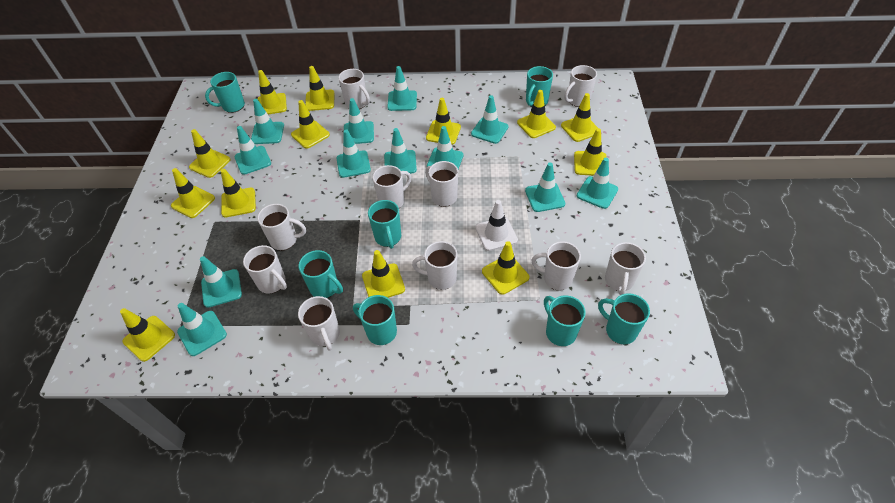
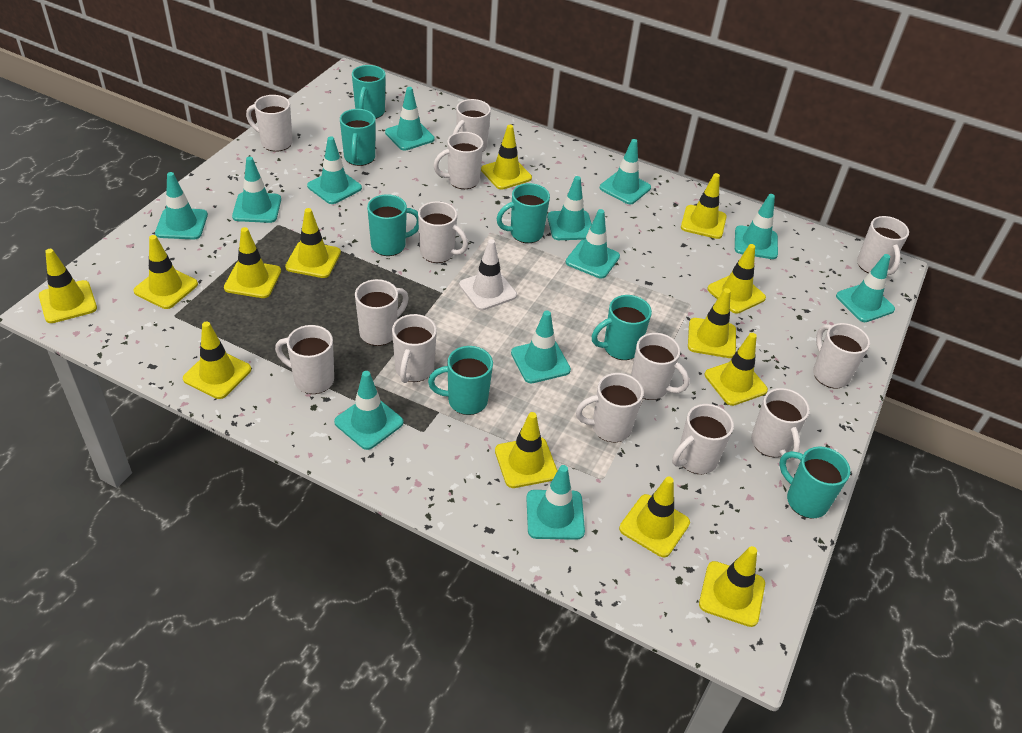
white mug: [243,245,287,294] [257,204,306,250] [298,296,340,351] [338,69,370,109] [372,165,411,208] [412,241,457,290] [425,161,458,207] [531,241,581,291] [564,65,597,107] [605,242,646,295] = 10 -> [246,95,293,152] [275,325,334,394] [355,279,409,346] [392,314,437,383] [418,201,468,263] [433,132,483,189] [453,99,491,152] [576,373,644,442] [631,333,689,400] [672,404,734,474] [751,388,810,461] [813,323,870,389] [857,216,909,275] = 13

